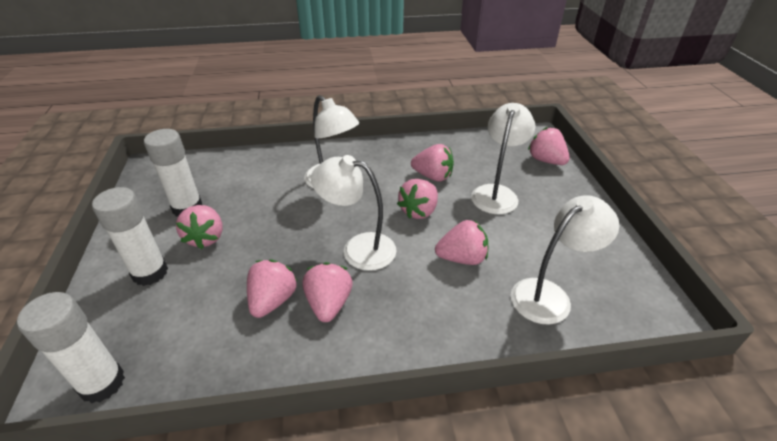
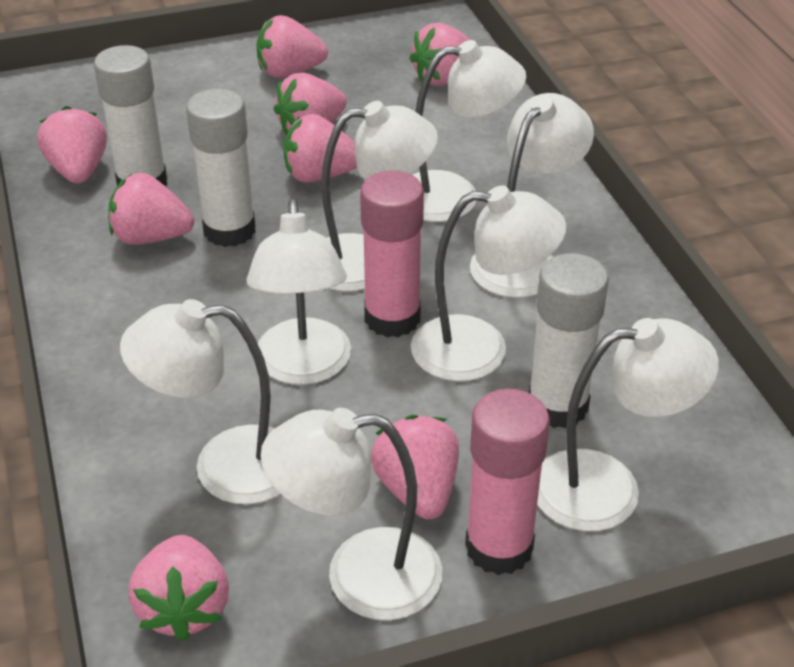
pink glue stick: none = 0 -> [360,170,424,337] [465,389,550,575] = 2
pink strawberry: [176,205,223,249] [247,259,297,318] [303,262,353,322] [397,179,438,219] [411,144,454,182] [435,220,488,265] [528,127,570,165] = 7 -> [37,106,107,183] [108,173,194,245] [129,535,229,641] [257,15,328,78] [273,73,347,135] [283,114,357,183] [371,415,459,519] [409,23,470,86] = 8
white lamp: [304,95,359,188] [311,155,396,271] [471,103,536,214] [511,195,619,325] = 4 -> [120,299,280,504] [246,199,351,385] [261,408,442,620] [321,101,438,292] [411,186,566,381] [413,40,526,222] [470,93,594,298] [537,318,719,531] = 8

